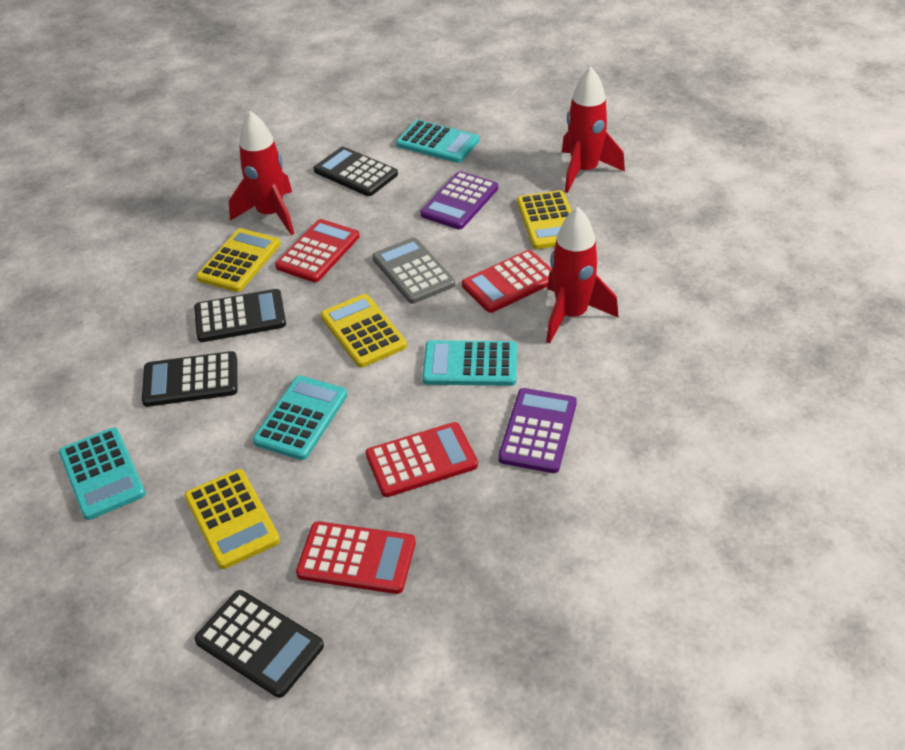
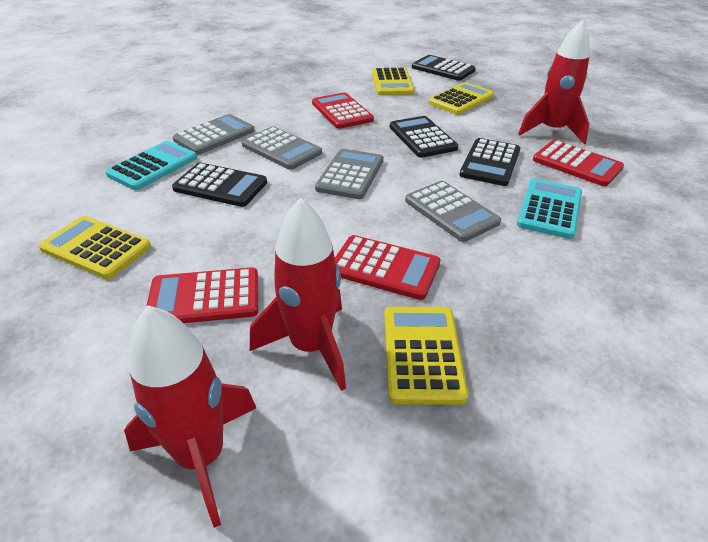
grey calculator: [372,237,455,304] = 1 -> [173,114,255,155] [241,126,322,170] [315,149,383,199] [405,181,501,242] = 4
purple calculator: [420,171,498,229] [498,388,577,473] = 2 -> none = 0
turquoise calculator: [59,427,146,520] [253,376,347,460] [396,120,479,163] [422,340,517,386] = 4 -> [105,141,197,190] [517,179,582,239] = 2

